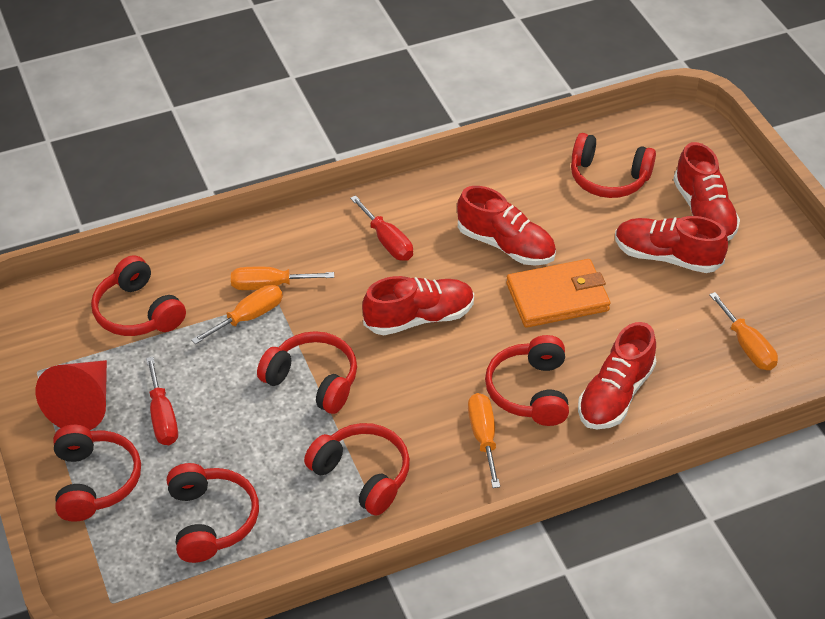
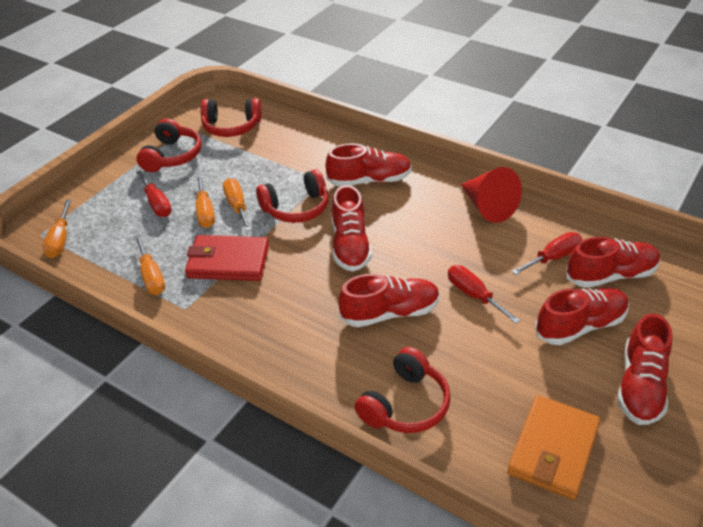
red headphones: [53,425,141,522] [91,255,186,336] [167,463,259,563] [257,331,357,414] [304,423,410,516] [485,335,569,426] [571,133,656,198] = 7 -> [137,118,202,172] [200,98,262,137] [256,169,329,223] [355,347,451,433] = 4
red screwdriver: [146,357,178,445] [350,195,413,261] = 2 -> [136,170,172,217] [448,265,520,324] [511,232,582,275] = 3
red shoe: [362,276,474,335] [457,186,556,265] [578,322,656,429] [615,216,728,273] [673,142,740,241] = 5 -> [326,144,412,187] [332,185,372,272] [339,274,440,327] [535,287,629,345] [567,237,660,288] [617,314,672,425] = 6
red wallet: none = 0 -> [185,235,269,281] = 1

